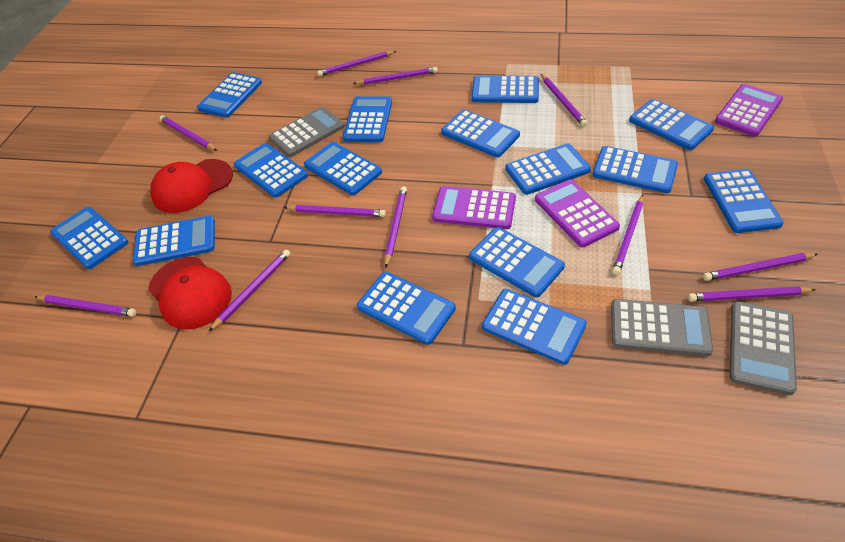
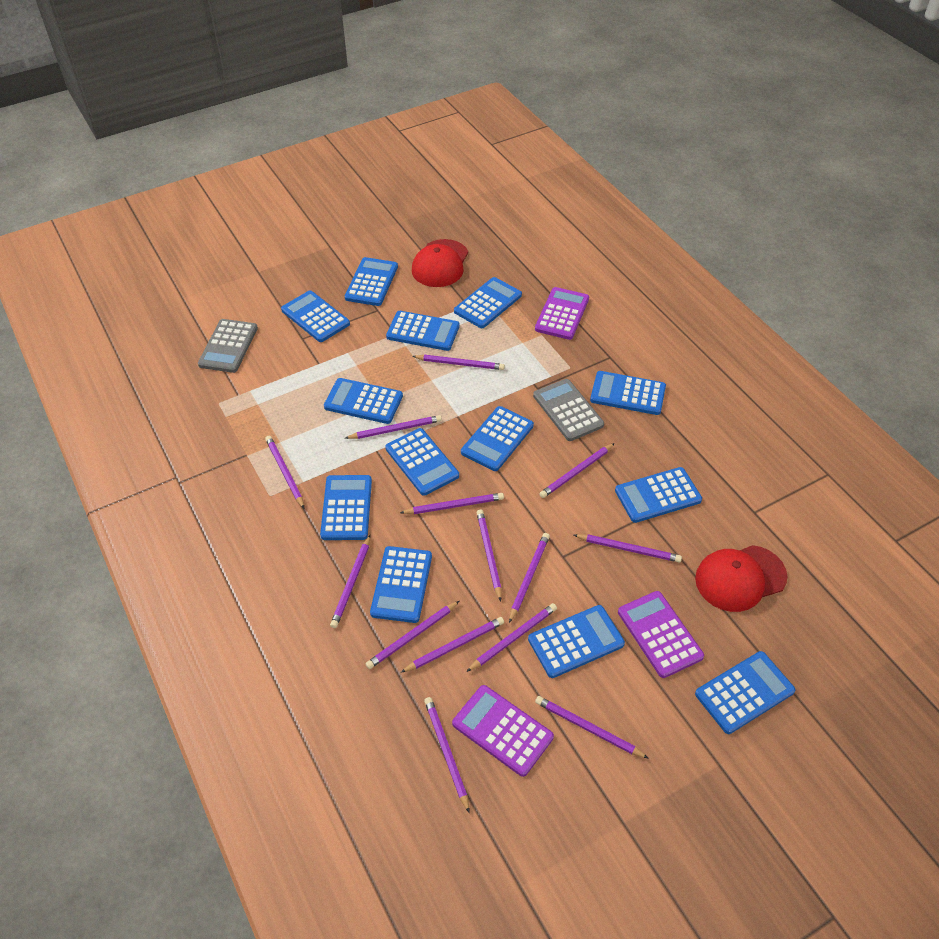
blue calculator: [50,207,128,269] [133,216,215,266] [197,72,262,118] [234,143,308,198] [304,142,382,195] [343,96,392,142] [357,272,456,345] [441,109,520,157] [469,227,565,297] [471,75,539,103] [482,289,587,365] [505,143,591,195] [592,146,678,193] [629,99,714,150] [704,169,784,233] = 15 -> [281,291,350,342] [320,475,372,540] [324,378,403,424] [345,257,398,306] [370,546,432,623] [385,428,459,496] [386,311,460,351] [454,277,522,328] [461,406,534,471] [528,605,625,678] [590,371,666,415] [615,467,702,523] [695,651,795,734] = 13
grey calculator: [268,107,345,157] [611,299,713,356] [729,301,797,395] = 3 -> [198,319,258,373] [533,379,604,441] = 2
purple pencil: [35,295,136,317] [160,115,217,151] [209,250,290,331] [283,205,386,217] [317,51,396,76] [353,67,438,85] [385,186,407,268] [541,74,588,127] [612,195,643,275] [688,286,816,302] [703,253,818,281] = 11 -> [265,436,304,509] [330,535,370,628] [345,415,442,439] [366,601,459,669] [400,493,504,514] [401,617,504,673] [412,355,505,370] [424,697,470,813] [466,603,557,672] [477,510,502,601] [509,533,550,623] [535,696,649,759] [540,443,615,498] [574,534,682,562] = 14

